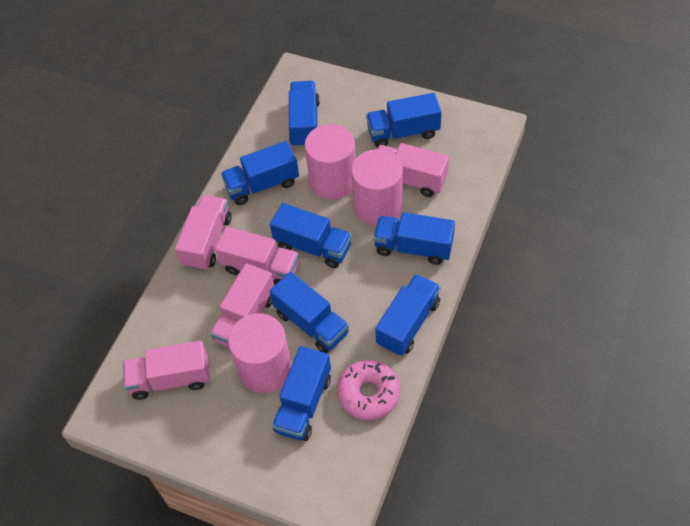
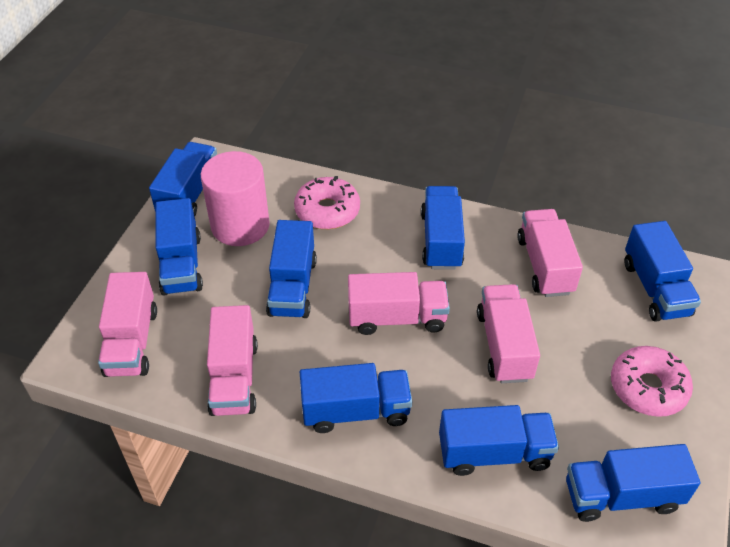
pink cylinder: [228,313,292,393] [305,124,356,200] [351,149,403,226] = 3 -> [201,151,270,246] = 1
pink donut: [337,360,400,420] = 1 -> [294,176,360,229] [611,346,693,417] = 2

